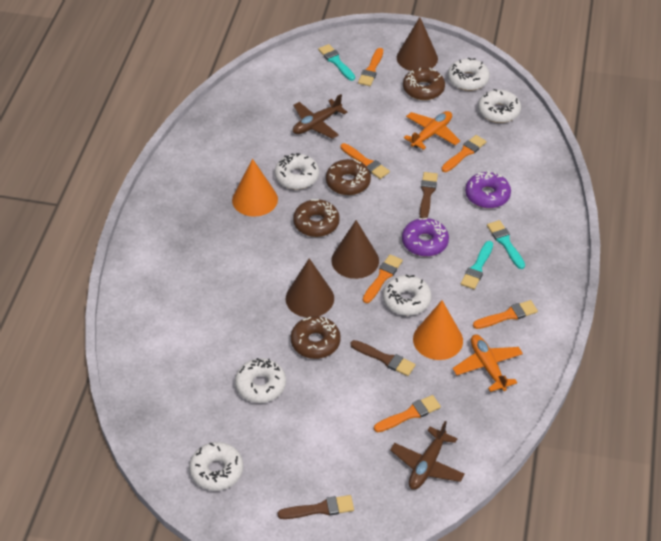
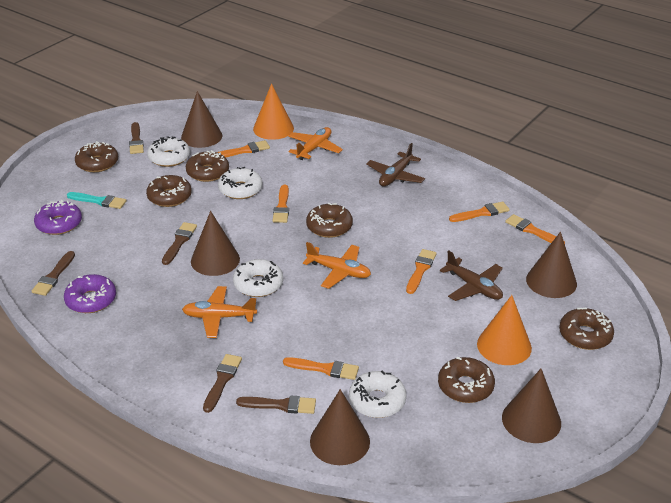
brown brush: [278,495,354,519] [350,340,416,376] [420,172,438,218] = 3 -> [32,251,75,296] [129,122,144,154] [162,222,197,265] [203,354,242,413] [236,396,316,414] = 5
brown cone: [285,258,334,317] [331,220,379,279] [397,17,438,71] = 3 -> [181,91,222,148] [191,211,240,276] [310,389,370,465] [502,369,561,443] [526,232,577,298] = 5
brown donut: [291,316,341,359] [293,199,340,237] [326,159,371,195] [403,68,445,100] = 4 -> [75,141,118,172] [146,175,192,207] [186,150,229,182] [306,203,353,238] [438,357,495,403] [559,307,614,350] = 6
orange plane: [404,111,460,150] [453,335,523,392] = 2 -> [182,286,257,338] [288,127,343,160] [303,242,371,289] = 3
turquoise brush: [318,44,355,81] [461,241,493,289] [487,220,525,269] = 3 -> [67,192,127,209] = 1
white donut: [189,442,243,491] [235,358,286,403] [275,153,319,189] [383,274,432,316] [448,58,490,91] [478,89,521,123] = 6 -> [147,136,190,167] [218,167,262,199] [233,259,283,297] [349,371,406,418] = 4

